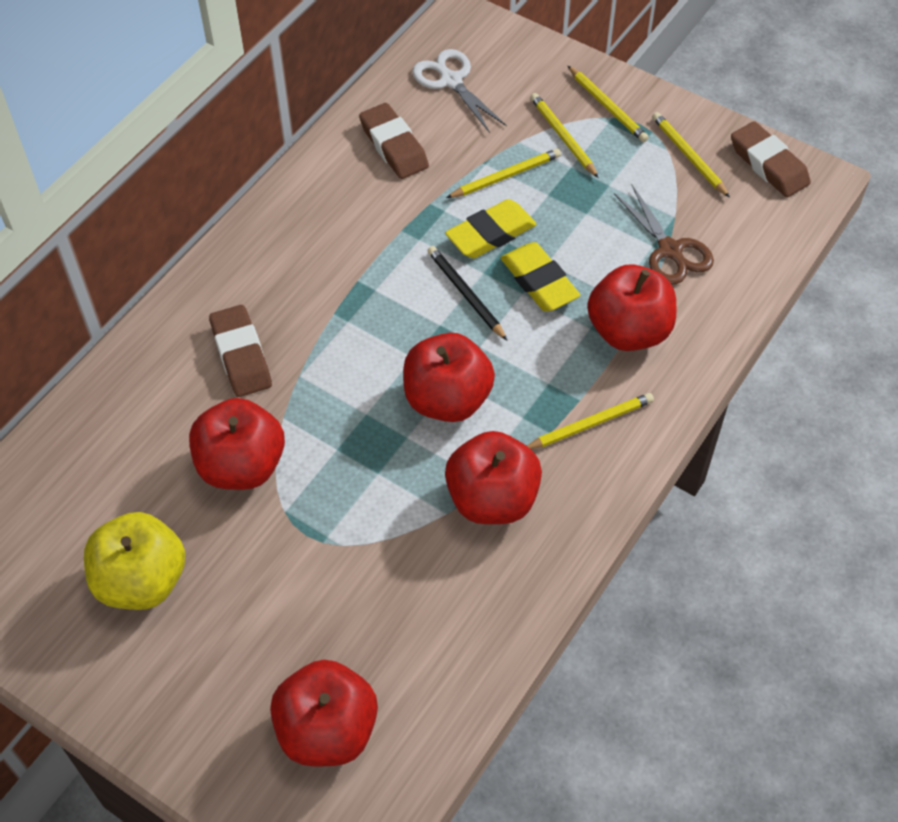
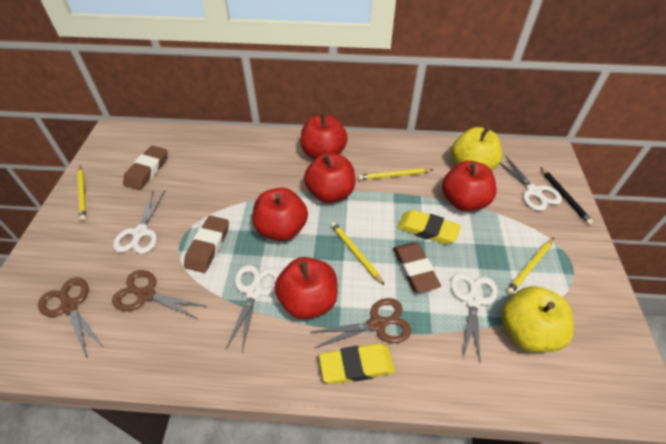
brown scissors: [614,185,714,285] = 1 -> [38,277,104,358] [112,270,207,319] [310,298,411,348] = 3
white scissors: [412,49,507,133] = 1 -> [113,190,165,254] [225,265,280,352] [450,272,498,361] [499,156,562,211] = 4
yellow apple: [84,512,186,610] = 1 -> [451,126,502,171] [501,286,574,352] = 2
yellow pencil: [446,148,561,198] [527,393,654,449] [530,93,599,178] [568,66,649,142] [652,112,730,198] = 5 -> [77,166,86,221] [330,222,384,285] [358,168,433,180] [506,238,554,295] = 4

